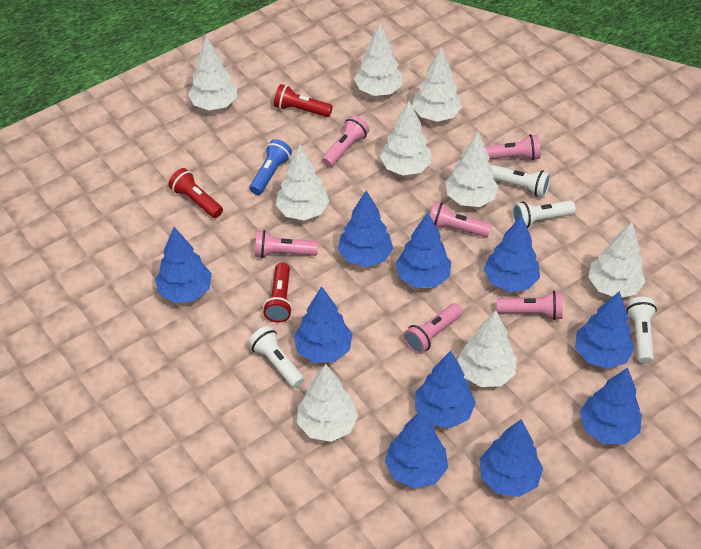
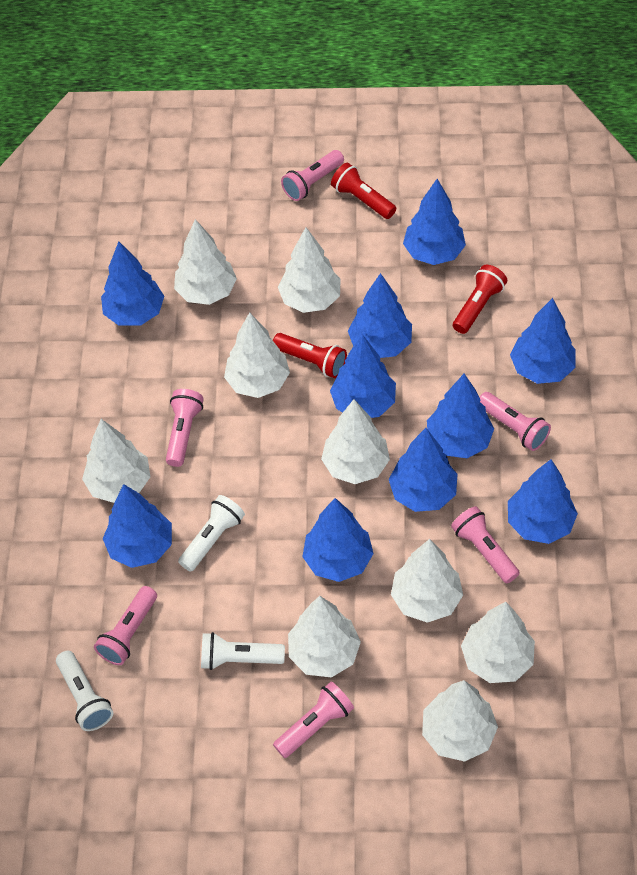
blue flashlight: [250,139,292,195] = 1 -> none = 0
white flashlight: [248,326,305,388] [491,165,551,197] [512,201,576,228] [626,297,657,364] = 4 -> [56,651,113,731] [178,495,245,572] [201,632,285,670] = 3

